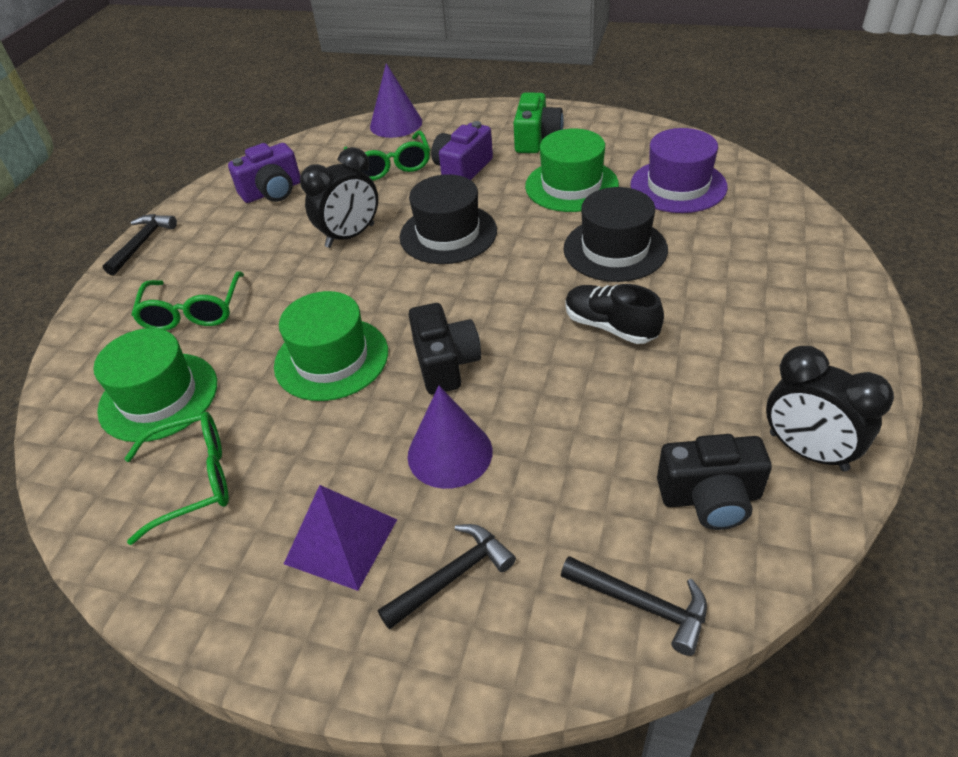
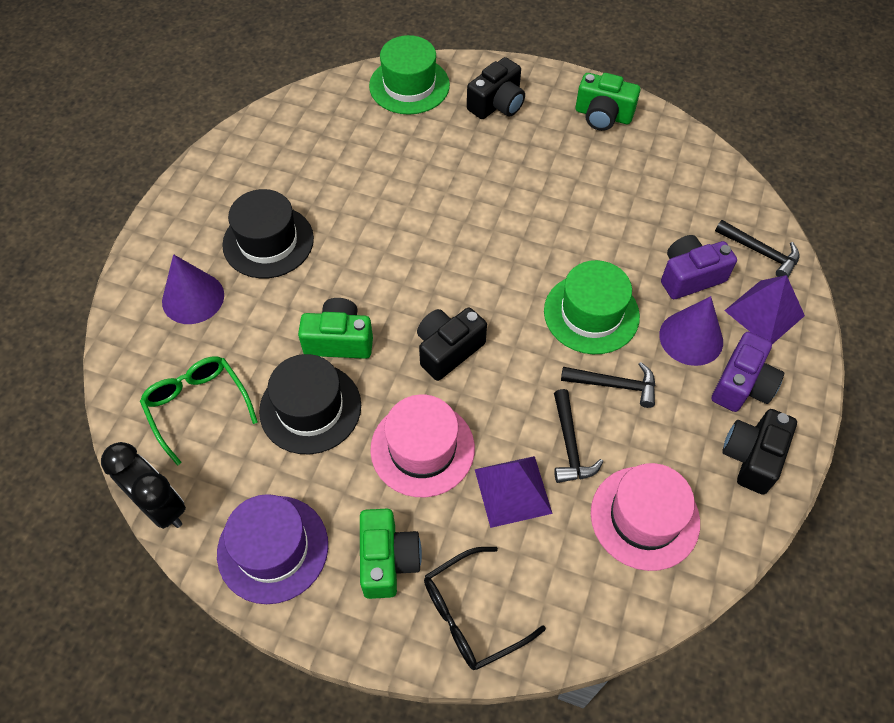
black camera: [409,303,481,395] [657,434,772,530] = 2 -> [417,307,487,381] [467,57,525,119] [722,409,797,495] = 3
black clock: [300,147,378,248] [766,346,894,471] = 2 -> [101,442,186,529] = 1
black glasses: none = 0 -> [424,547,546,670] = 1
black shoe: [566,284,664,344] = 1 -> none = 0
green camera: [514,93,564,153] = 1 -> [298,298,373,359] [360,509,422,599] [576,73,640,131] = 3
green glasses: [124,412,229,545] [131,271,244,331] [344,131,430,181] = 3 -> [140,356,258,466] = 1
green hat: [93,328,217,442] [274,291,388,401] [525,129,619,212] = 3 -> [369,35,450,114] [544,260,640,354] = 2
pink hat: none = 0 -> [370,394,475,497] [591,463,700,571] = 2
purple pyramid: [284,485,397,591] = 1 -> [475,456,553,528] [724,275,805,344] = 2

